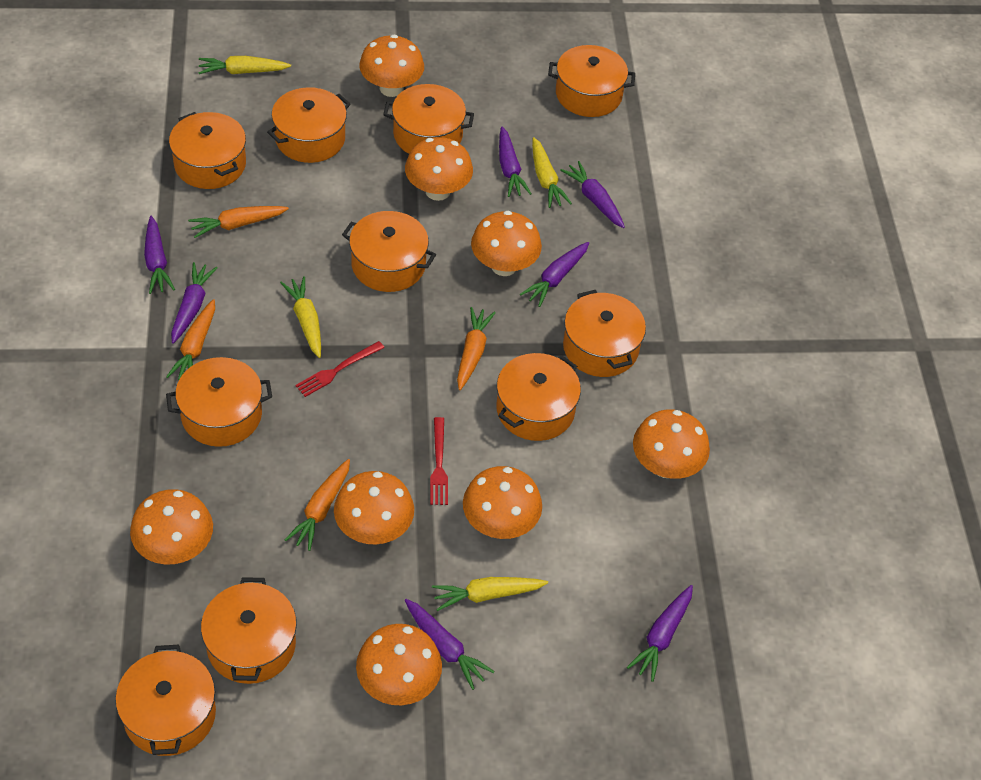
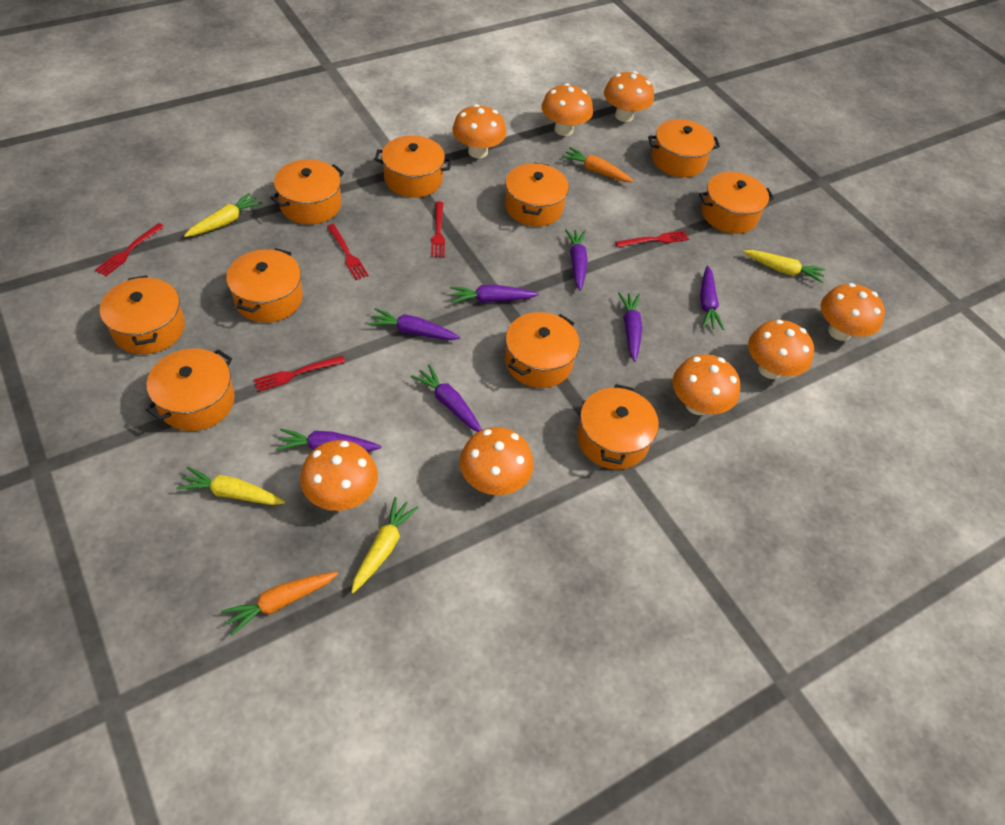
orange carrot: [166,299,215,380] [188,206,289,238] [285,459,350,551] [457,307,496,390] = 4 -> [221,572,338,636] [562,147,634,182] = 2
red fork: [296,341,384,397] [430,417,448,505] = 2 -> [95,223,164,276] [254,356,345,392] [327,224,369,280] [431,201,445,257] [615,230,689,247] = 5

